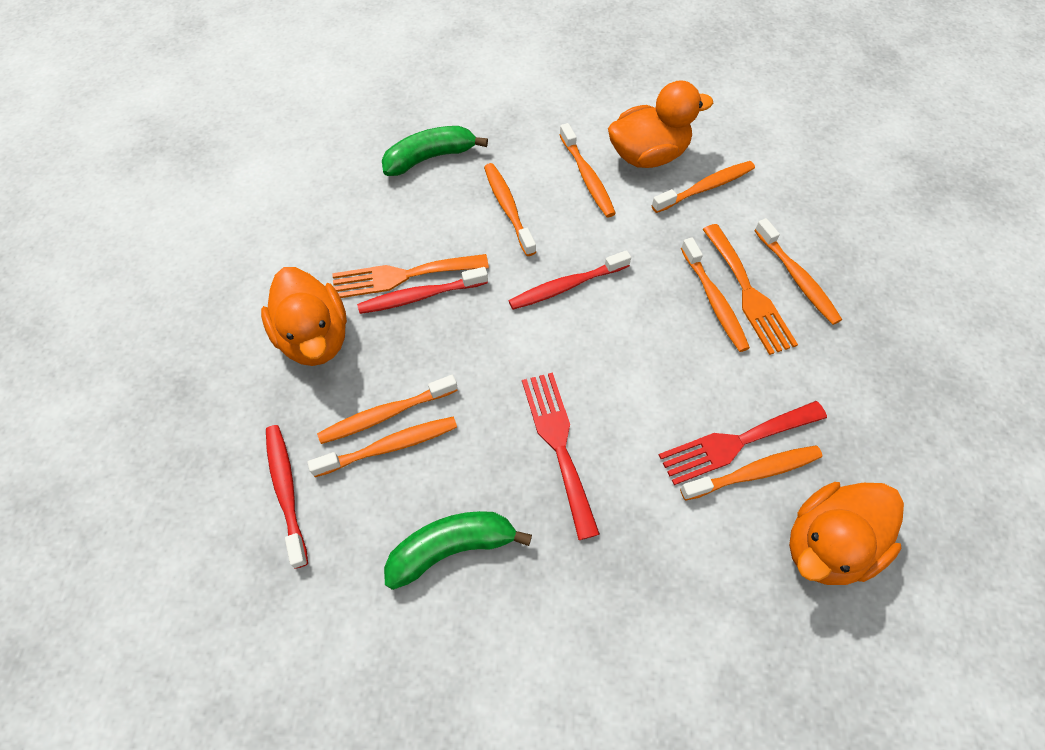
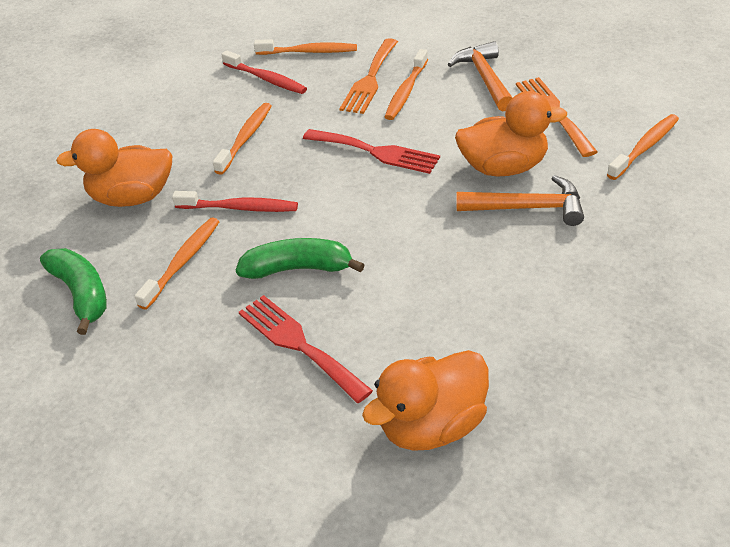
orange hammer: none = 0 -> [448,41,513,111] [457,175,584,226] = 2
orange toothbrush: [308,417,457,477] [317,375,458,444] [484,163,536,256] [559,123,616,217] [652,161,755,213] [680,446,822,501] [681,238,750,352] [754,218,842,325] = 8 -> [135,218,219,310] [213,103,271,175] [254,39,357,55] [385,49,428,120] [607,114,679,180] = 5
red toothbrush: [266,425,308,569] [357,267,488,314] [508,250,631,310] = 3 -> [172,191,298,212] [221,50,307,94] = 2

